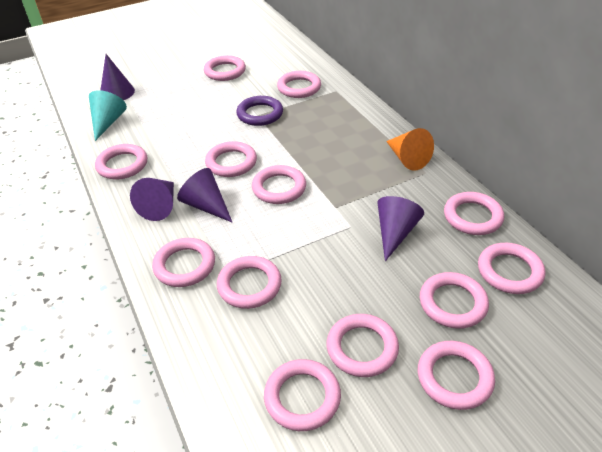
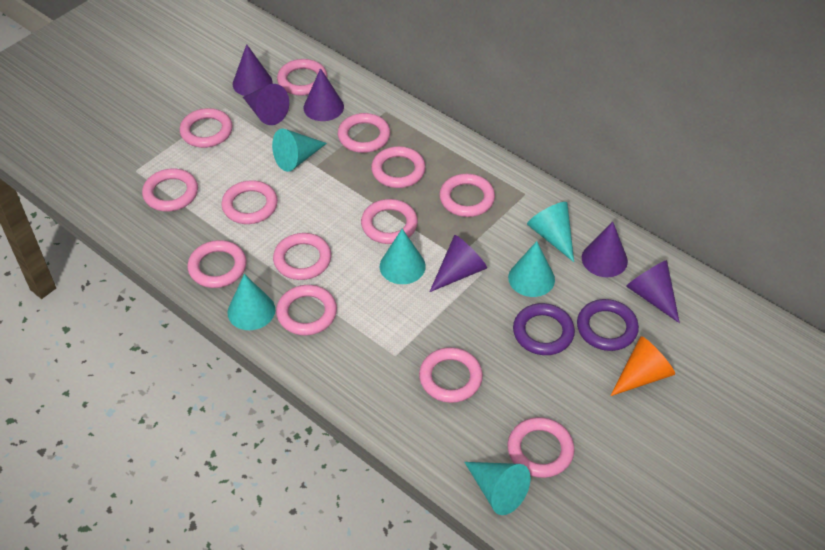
purple cone: [101,54,135,100] [130,178,174,221] [177,168,233,223] [377,196,424,261] = 4 -> [233,44,272,96] [243,84,289,125] [304,68,344,121] [430,235,487,292] [582,222,628,277] [626,260,680,323] = 6
purple ring: [236,96,283,126] = 1 -> [513,303,575,355] [577,299,639,351] = 2
turquoise cone: [89,90,127,141] = 1 -> [227,274,275,330] [272,129,327,172] [380,229,426,284] [465,462,531,515] [508,241,555,297] [527,202,574,262] = 6

